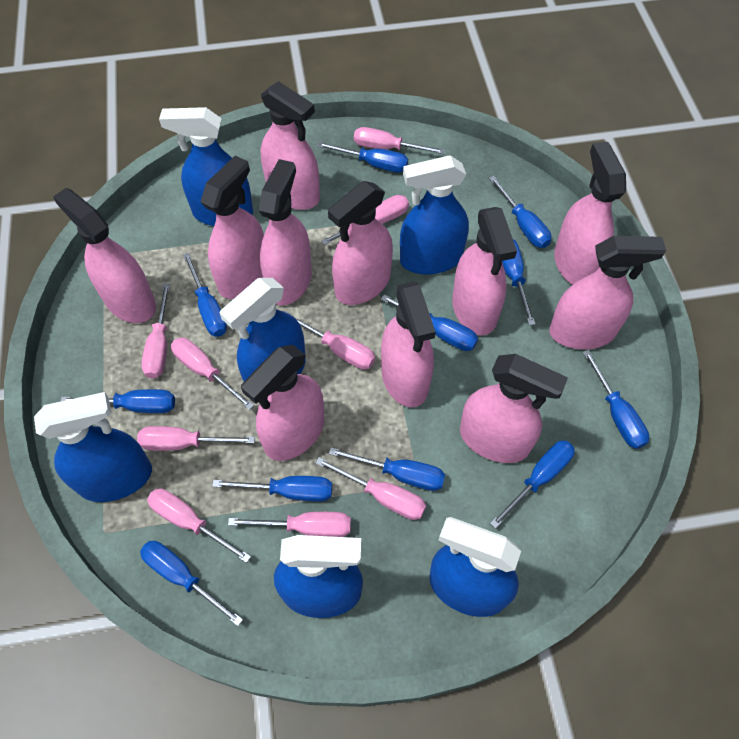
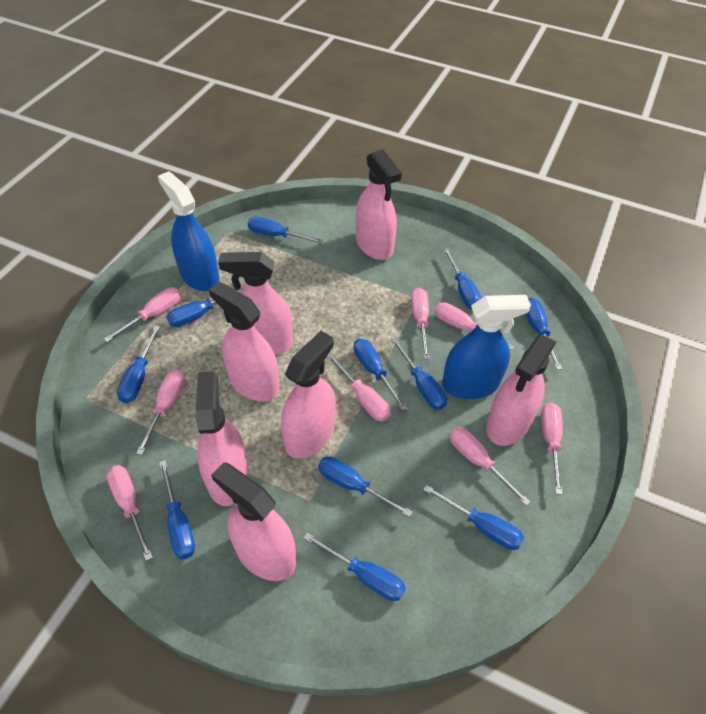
blue spray bottle: [34,392,152,502] [159,107,253,226] [220,278,306,381] [274,535,363,618] [400,155,469,275] [429,517,521,617] = 6 -> [158,171,219,291] [442,295,531,399] = 2
pink screwdriver: [137,426,255,451] [141,283,170,379] [147,489,251,563] [171,338,254,410] [228,512,351,537] [284,311,375,370] [315,457,426,520] [321,195,409,245] [354,127,446,154] = 9 -> [104,287,181,342] [107,465,153,561] [136,370,185,455] [327,353,390,422] [411,288,430,359] [434,302,515,350] [450,427,530,506] [541,403,563,495] = 8
pink spray bottle: [53,188,156,323] [201,156,264,299] [241,345,324,461] [259,159,312,305] [260,81,320,210] [328,181,393,305] [381,281,436,407] [452,207,517,335] [460,354,568,463] [549,236,666,349] [554,142,626,285] = 11 -> [196,371,249,506] [209,282,279,402] [211,462,296,581] [218,252,293,355] [281,331,336,459] [356,149,402,260] [486,335,556,446] = 7

